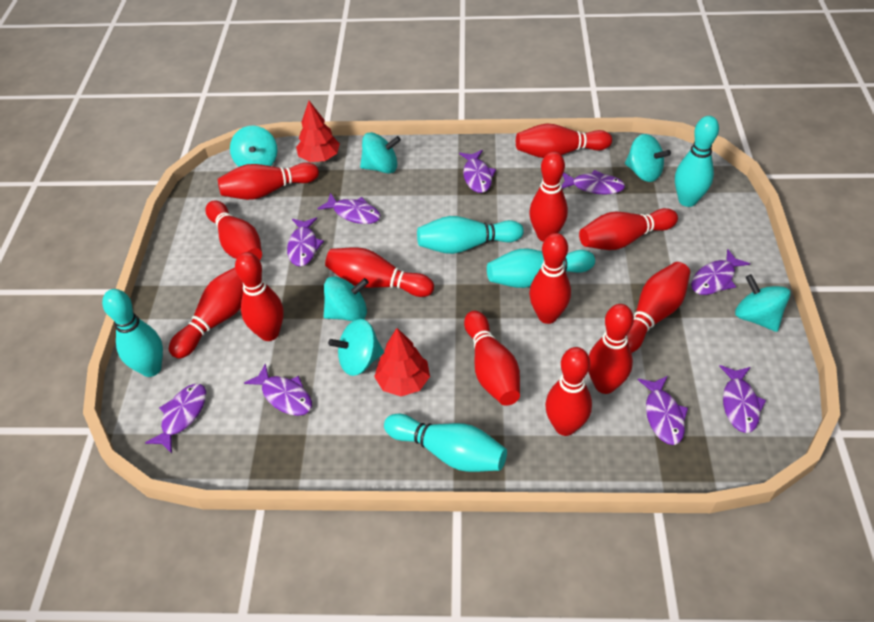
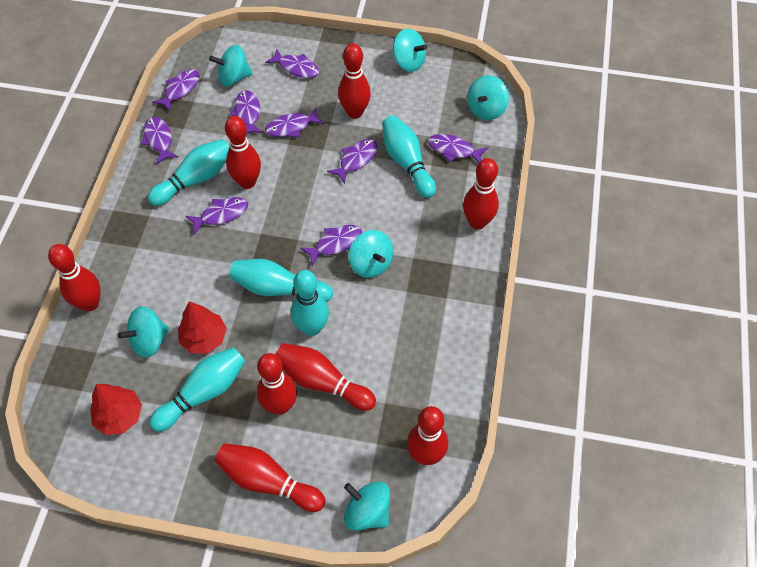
red bowling pin: [169,267,243,359] [205,201,262,260] [218,163,319,200] [235,252,284,341] [325,247,434,297] [464,311,520,406] [516,124,612,158] [529,151,568,242] [529,233,571,324] [545,347,592,436] [579,208,678,250] [588,304,634,394] [627,262,690,353] = 13 -> [48,244,101,311] [215,443,325,512] [225,116,261,189] [257,353,297,415] [275,343,376,411] [338,43,371,119] [407,406,448,465] [463,158,499,230] = 8

